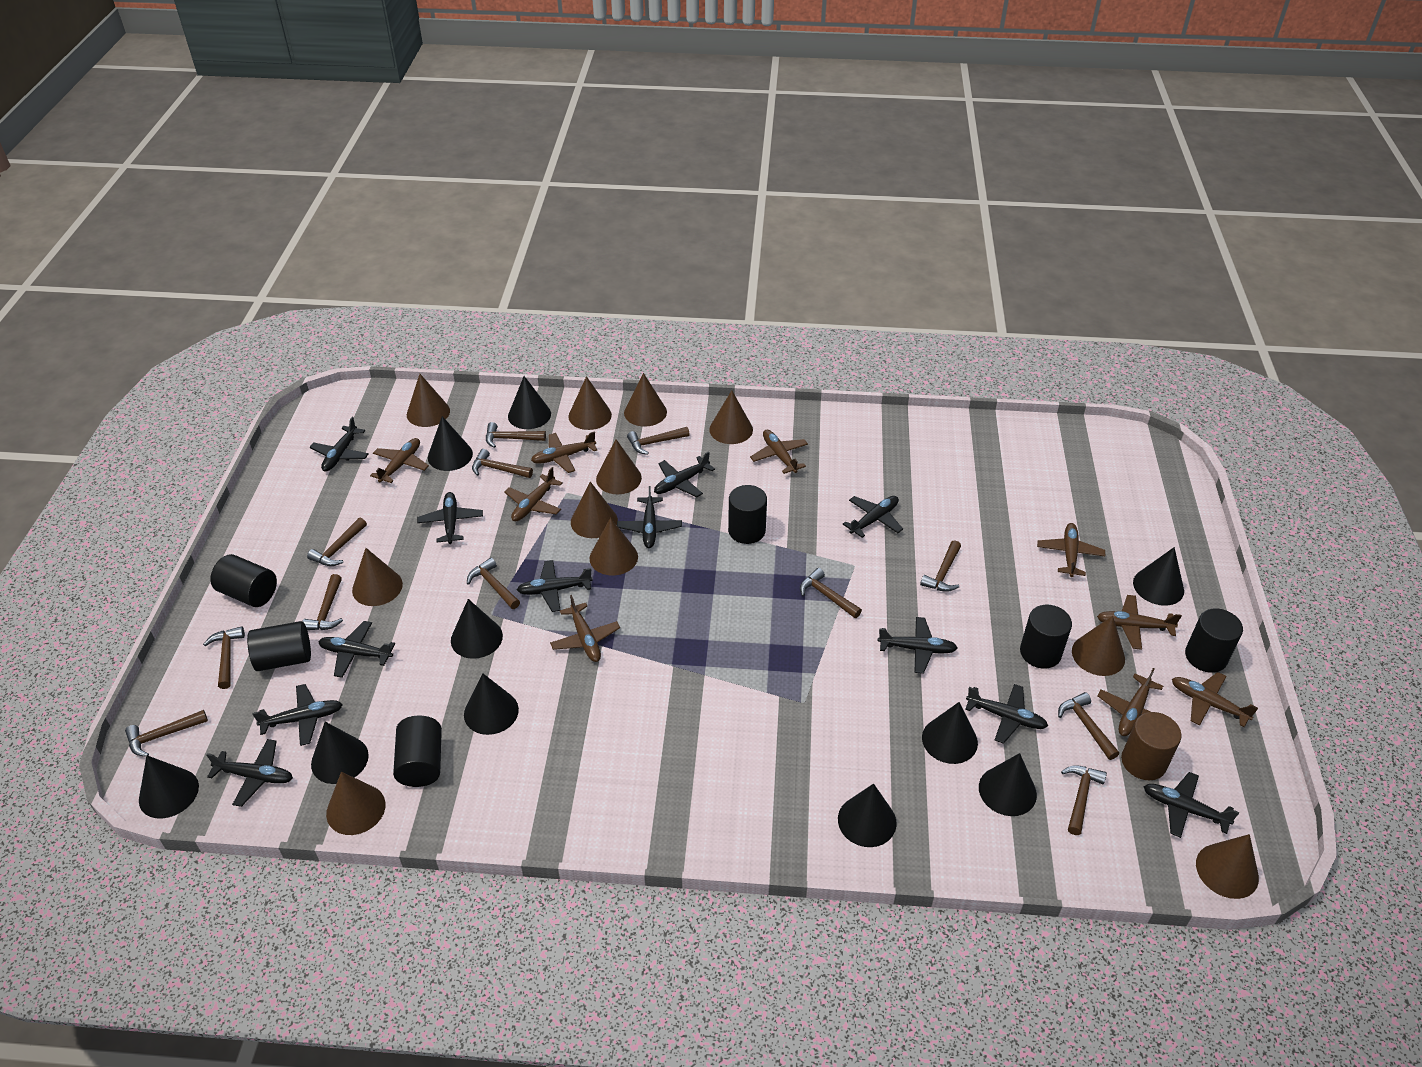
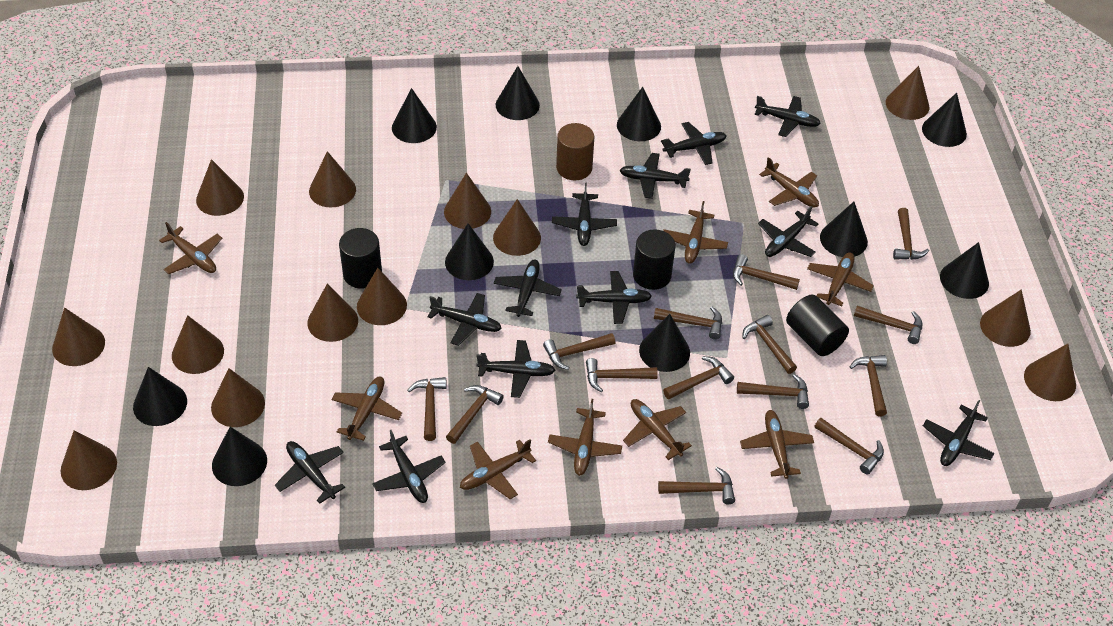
black cylinder: [210,554,277,607] [247,621,311,671] [393,716,442,787] [728,485,767,544] [1020,605,1072,669] [1185,608,1243,673] = 6 -> [339,228,382,289] [633,230,676,290] [786,295,849,356] = 3
brown cone: [326,772,385,835] [352,548,403,606] [407,374,450,427] [568,376,612,430] [571,482,618,538] [589,518,638,576] [596,439,642,494] [624,373,667,427] [709,390,753,444] [1072,616,1125,676] [1196,834,1259,899] = 11 -> [52,307,105,366] [60,430,117,490] [172,315,224,374] [196,159,244,216] [211,368,265,427] [307,284,358,342] [309,151,356,207] [357,268,407,325] [444,173,491,229] [493,199,541,256] [886,66,929,120] [980,290,1031,347] [1024,344,1076,401] = 13
brown hammer: [125,710,208,757] [203,626,245,689] [303,574,343,630] [307,518,367,566] [467,558,520,609] [472,449,533,478] [486,422,546,448] [627,427,690,455] [800,568,862,618] [920,540,961,592] [1058,692,1119,760] [1061,765,1107,835] = 12 -> [407,377,447,441] [446,385,504,444] [543,333,615,370] [586,358,658,392] [654,307,722,340] [658,467,735,504] [663,356,734,399] [733,254,800,290] [737,374,809,409] [742,315,797,374] [814,418,884,475] [850,355,887,416] [854,306,922,344] [893,208,929,260] = 14

